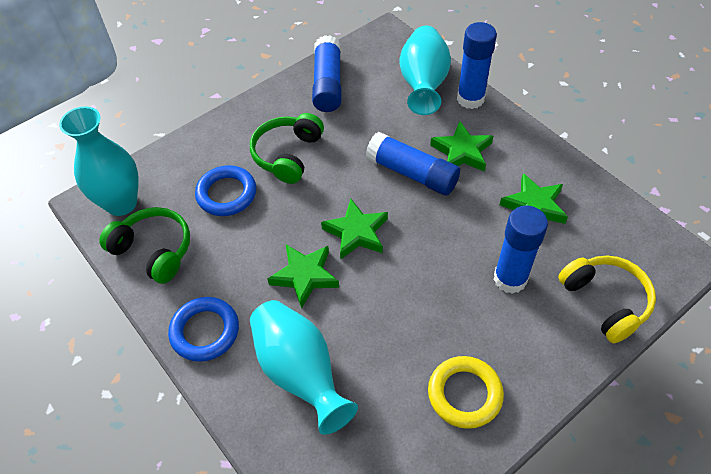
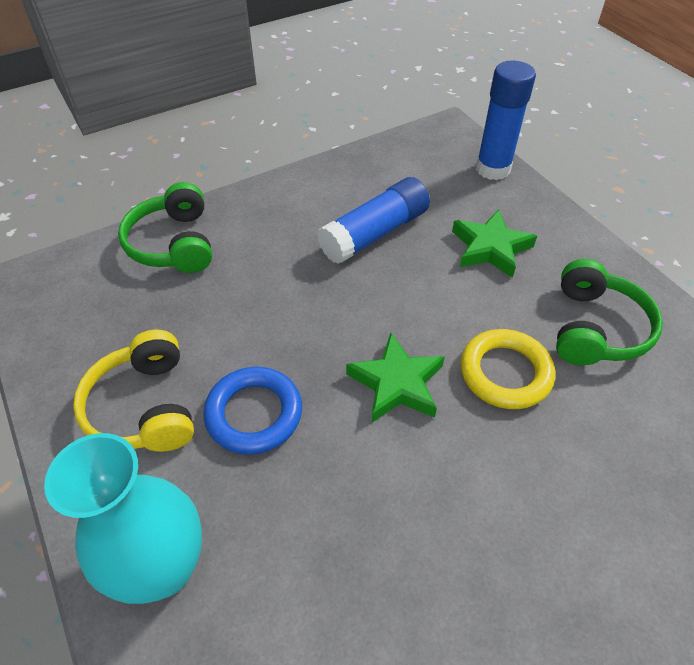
blue glue stick: [312,35,341,112] [366,132,460,196] [457,22,497,109] [494,206,548,294] = 4 -> [317,177,430,264] [476,60,536,180] = 2
blue ring: [168,297,239,362] [195,165,256,216] = 2 -> [204,367,302,455] = 1
green star: [267,245,339,309] [321,199,388,259] [430,121,493,172] [500,173,568,224] = 4 -> [346,333,445,422] [452,210,537,278] = 2
turquoise vase: [59,106,139,216] [250,300,358,435] [399,26,451,115] = 3 -> [44,433,202,604] = 1

